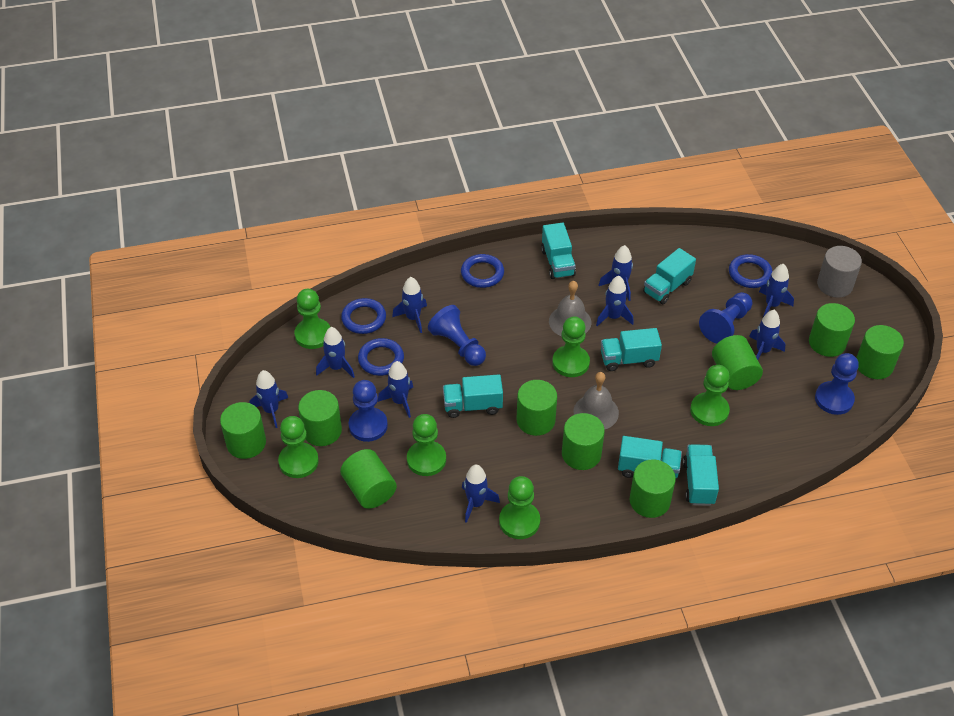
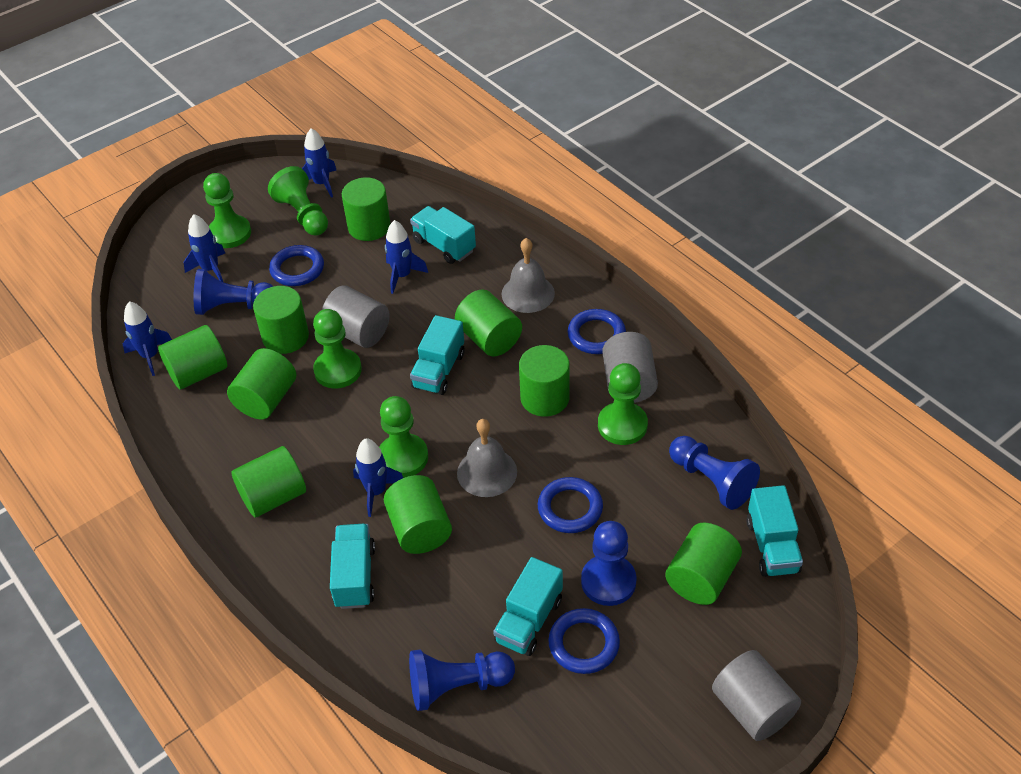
blue rocket: [249,370,288,428] [316,327,355,378] [378,361,413,418] [392,277,427,333] [462,465,500,523] [596,276,634,326] [599,245,633,301] [749,310,786,360] [759,264,794,317] = 9 -> [123,301,172,376] [184,214,225,283] [302,128,336,198] [353,438,403,517] [385,220,428,294] = 5
green pawn: [278,416,319,478] [294,289,330,349] [407,414,446,476] [499,476,540,539] [552,316,590,377] [690,365,730,426] = 6 -> [203,173,251,248] [268,166,328,236] [313,309,362,389] [379,396,428,478] [598,363,648,445] = 5
grey cylinder: [817,246,862,298] = 1 -> [322,286,390,348] [602,332,658,403] [712,650,801,741] = 3
turquoise truck: [443,374,503,418] [541,223,576,279] [601,328,662,371] [618,436,682,478] [643,248,696,304] [683,444,719,506] = 6 -> [330,524,375,609] [410,206,476,264] [410,315,465,395] [493,557,563,656] [746,485,803,577] = 5

